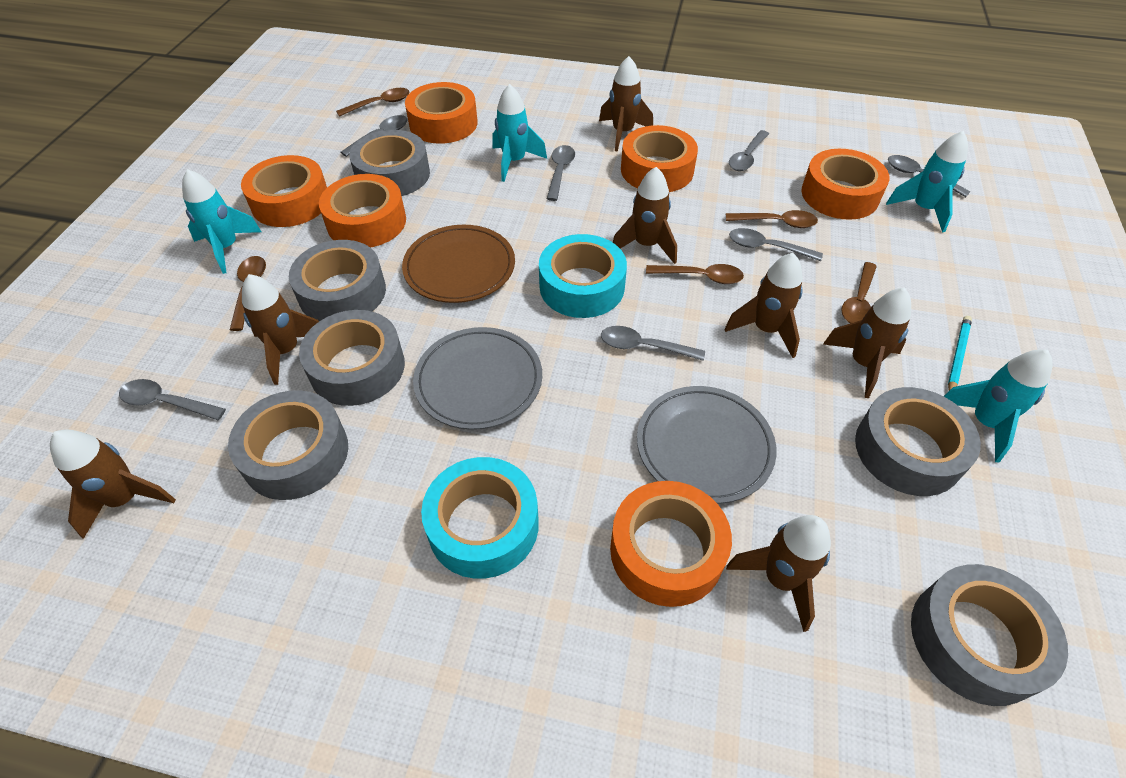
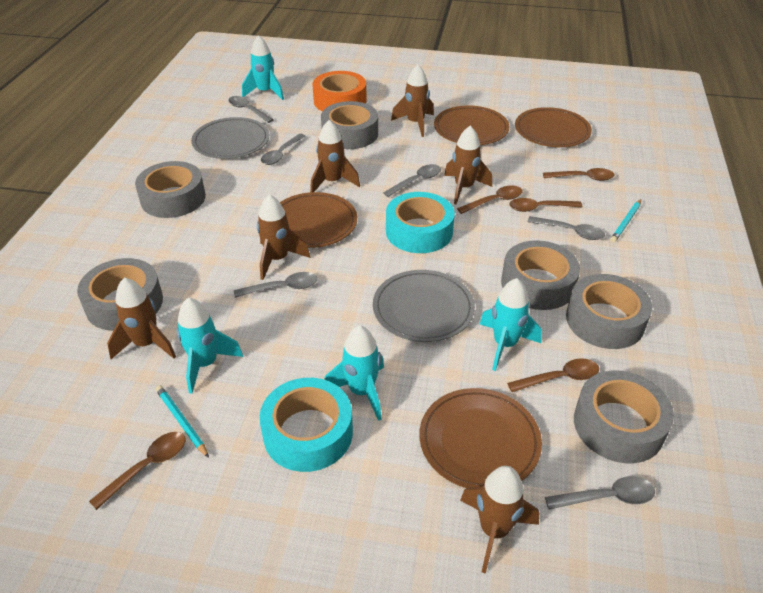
brown plate: [402,225,515,303] = 1 -> [280,192,357,248] [419,388,542,488] [434,106,510,145] [515,107,592,147] = 4
brown rocket: [50,430,176,539] [242,274,319,385] [599,56,653,152] [613,167,677,264] [725,253,803,358] [726,515,831,632] [823,288,911,398] = 7 -> [107,278,176,359] [257,194,310,280] [310,120,360,192] [391,65,434,137] [444,126,492,204] [460,466,539,574] = 6
grey spoon: [119,379,226,420] [341,115,408,157] [547,145,575,201] [601,326,705,361] [729,130,769,171] [729,228,823,261] [888,155,971,197] = 7 -> [228,96,274,123] [234,272,318,298] [261,134,306,165] [383,164,441,197] [527,216,605,240] [545,476,655,510] = 6
orange tape: [241,155,327,227] [319,174,406,247] [405,82,478,144] [610,481,732,607] [621,125,698,192] [801,149,890,220] = 6 -> [313,71,367,111] = 1
turquoise pencil: [948,316,972,391] = 1 -> [156,385,209,458] [610,199,641,243] = 2

